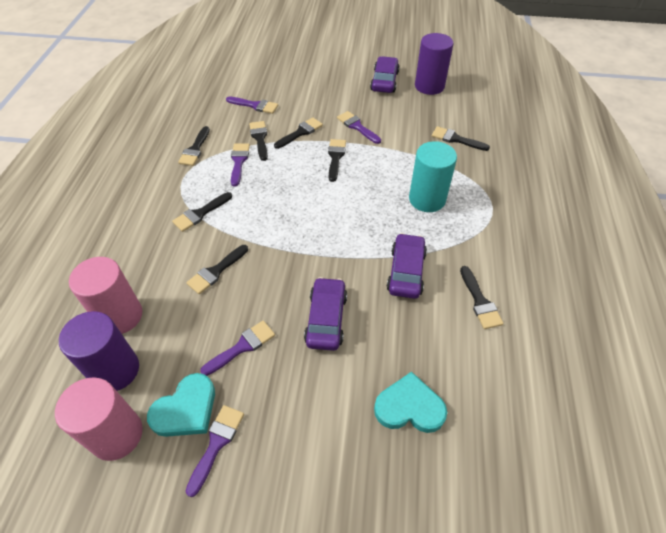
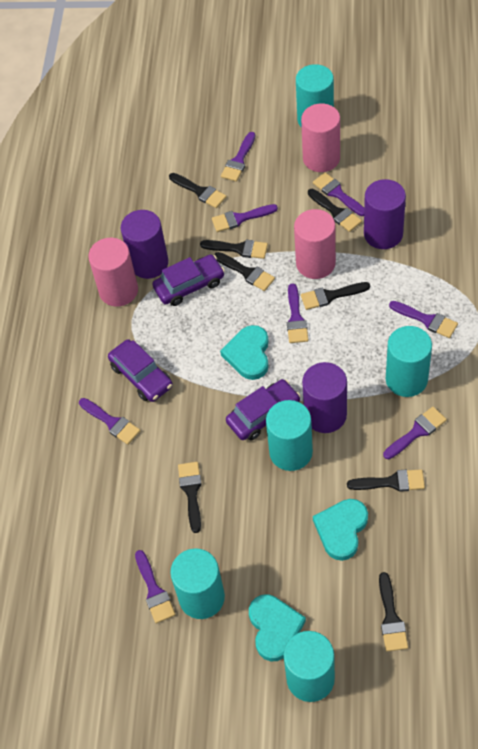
pink cylinder: [55,377,143,461] [69,257,142,334] = 2 -> [88,238,138,307] [294,209,336,279] [301,104,340,172] = 3
purple brush: [186,405,244,497] [200,321,275,376] [226,97,278,114] [231,143,250,187] [337,111,381,144] = 5 -> [79,398,140,445] [135,550,176,623] [212,204,278,232] [221,132,255,182] [287,283,308,343] [313,172,364,216] [383,407,447,459] [389,301,458,338] = 8
purple cylinder: [59,311,139,391] [415,33,454,95] = 2 -> [121,210,168,279] [302,362,347,433] [364,179,406,249] = 3
turquoise cylinder: [409,141,457,212] = 1 -> [170,549,225,619] [266,400,313,471] [284,631,335,702] [296,64,334,128] [386,326,432,397] = 5
turquoise heart: [147,373,215,437] [374,372,447,433] = 2 -> [220,325,269,380] [249,594,306,661] [313,499,368,561] = 3

